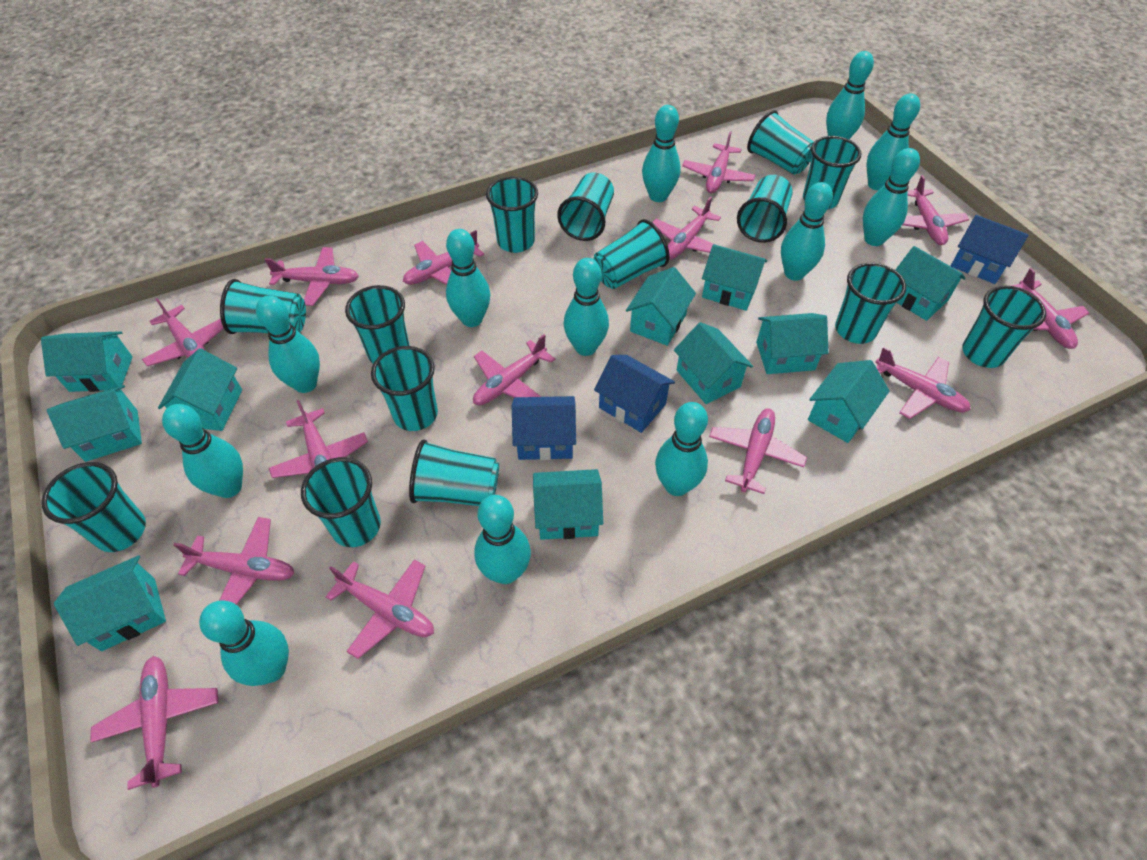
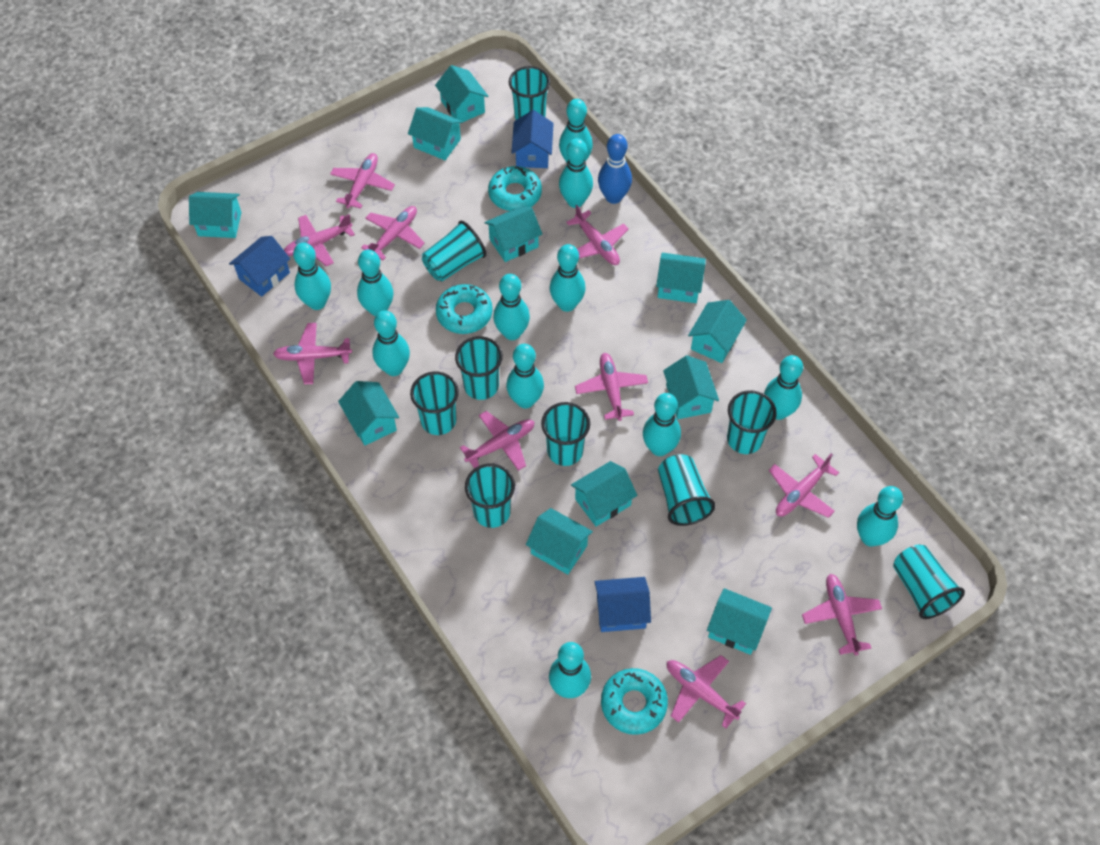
blue bowling pin: none = 0 -> [598,134,632,204] = 1
pink plane: [90,656,218,790] [142,298,224,366] [174,517,294,605] [264,247,359,306] [269,400,368,478] [326,559,434,659] [403,230,484,285] [473,334,555,405] [652,197,721,260] [682,131,755,193] [709,408,807,494] [875,347,971,419] [902,175,969,245] [1011,268,1089,349] = 14 -> [273,323,352,384] [284,214,355,266] [330,153,395,209] [361,206,425,260] [460,411,534,471] [566,205,629,265] [575,353,648,421] [667,655,746,728] [769,453,839,518] [802,574,882,656] = 10
turquoise cup: [41,462,146,552] [220,279,306,334] [301,457,381,547] [345,285,410,364] [371,346,438,431] [409,439,499,506] [486,176,538,253] [557,173,614,241] [594,219,670,289] [737,175,793,243] [747,110,814,175] [803,136,861,209] [835,263,906,344] [962,286,1046,368] = 14 -> [410,371,459,435] [422,221,486,281] [455,336,503,400] [465,464,515,528] [509,66,550,120] [541,402,590,466] [658,454,715,526] [727,390,777,454] [893,545,965,619] = 9
turquoise donut: none = 0 -> [436,284,493,334] [488,166,542,211] [601,668,668,735] = 3

